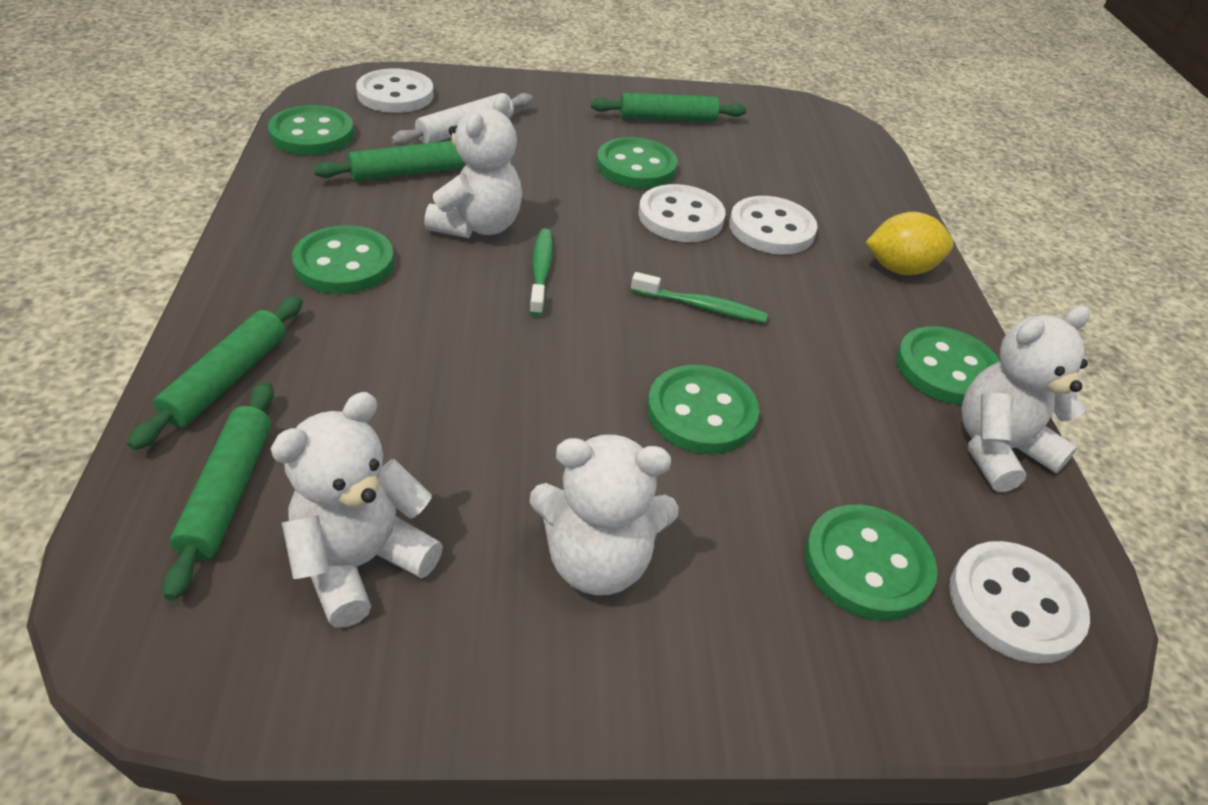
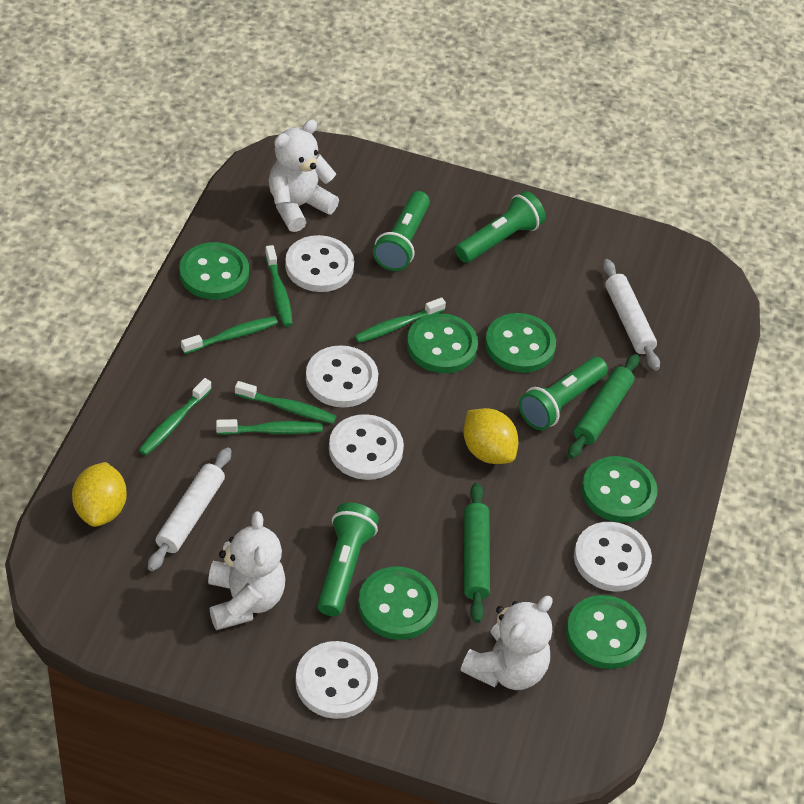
green flashlight: none = 0 -> [317,503,379,616] [373,191,430,271] [455,191,546,263] [519,357,608,430] = 4
green rolling pin: [127,296,303,450] [163,381,274,601] [314,141,465,182] [591,93,747,122] = 4 -> [464,483,490,623] [568,354,639,459] = 2
green toothbrush: [529,229,553,316] [631,272,768,323] = 2 -> [139,378,211,456] [181,316,278,354] [216,419,323,435] [235,381,336,424] [265,245,293,327] [354,297,446,343] = 6
white button: [356,68,434,113] [638,184,726,242] [729,196,817,254] [949,541,1090,664] = 4 -> [285,235,354,292] [295,641,378,719] [306,345,378,408] [329,414,404,480] [574,522,652,592] = 5
white rolling pin: [391,93,533,146] = 1 -> [148,447,231,571] [603,259,660,371] = 2
white teddy bear: [271,392,443,628] [424,93,522,238] [530,434,679,595] [961,306,1090,492] = 4 -> [208,511,285,630] [268,120,339,232] [461,596,552,690] = 3
yellow lemon: [866,212,954,275] = 1 -> [72,462,127,527] [463,408,518,464] = 2

